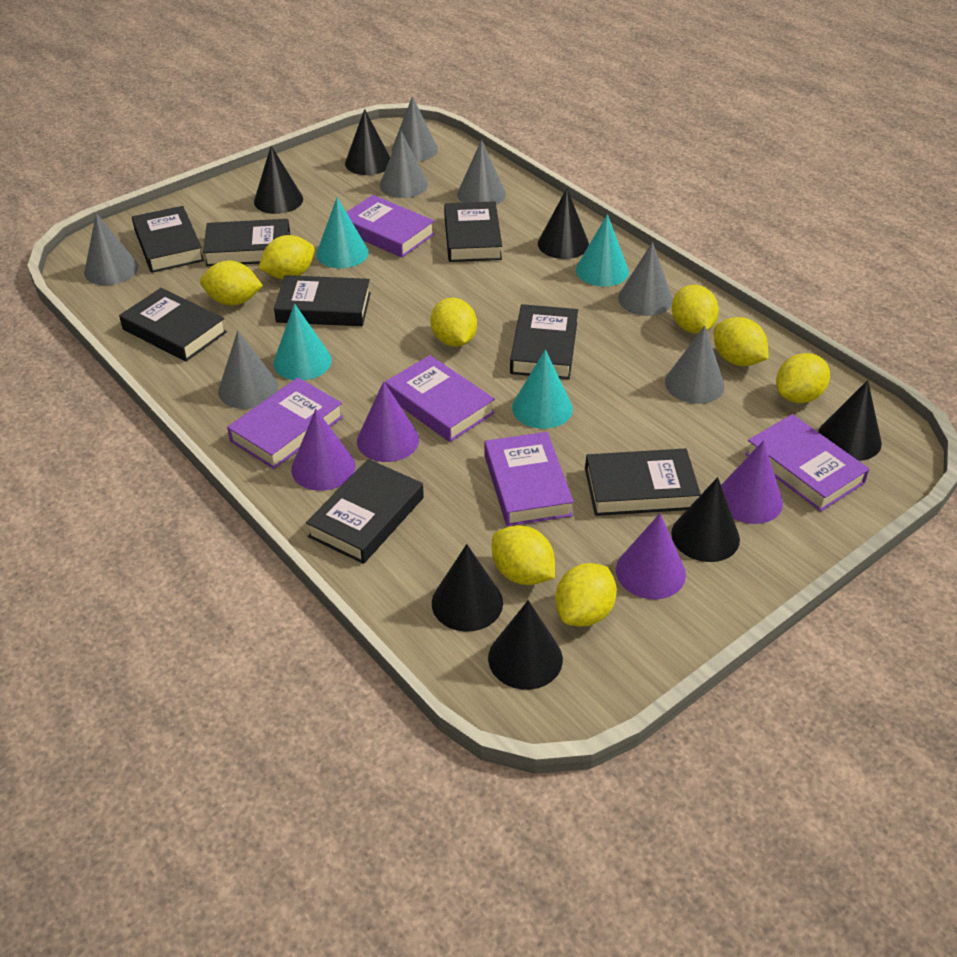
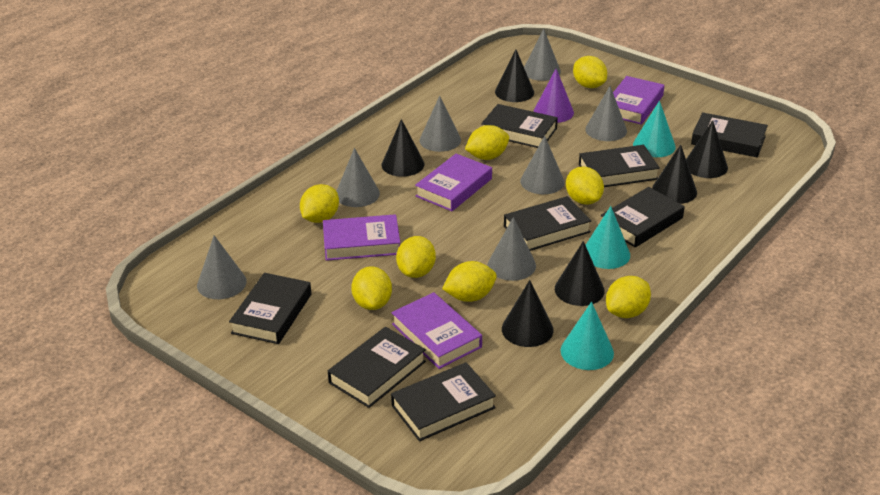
black cone: [254,146,303,214] [345,109,390,175] [432,544,503,632] [488,600,563,690] [538,188,589,259] [671,477,740,562] [818,380,882,461] = 7 -> [382,119,425,177] [495,49,534,102] [502,280,554,347] [555,241,605,306] [652,144,697,204] [686,120,728,178] = 6
purple book: [227,378,343,469] [346,195,435,258] [385,355,495,442] [484,432,574,526] [745,414,870,512] = 5 -> [323,214,400,261] [391,292,482,369] [415,154,492,211] [613,76,664,125] = 4
purple cone: [291,409,356,491] [357,381,419,462] [616,513,686,599] [721,440,783,524] = 4 -> [534,69,574,123] = 1
turquoise cone: [273,303,332,380] [316,197,369,268] [512,349,573,429] [576,214,629,287] = 4 -> [560,302,614,370] [586,206,630,269] [633,101,676,157] = 3

